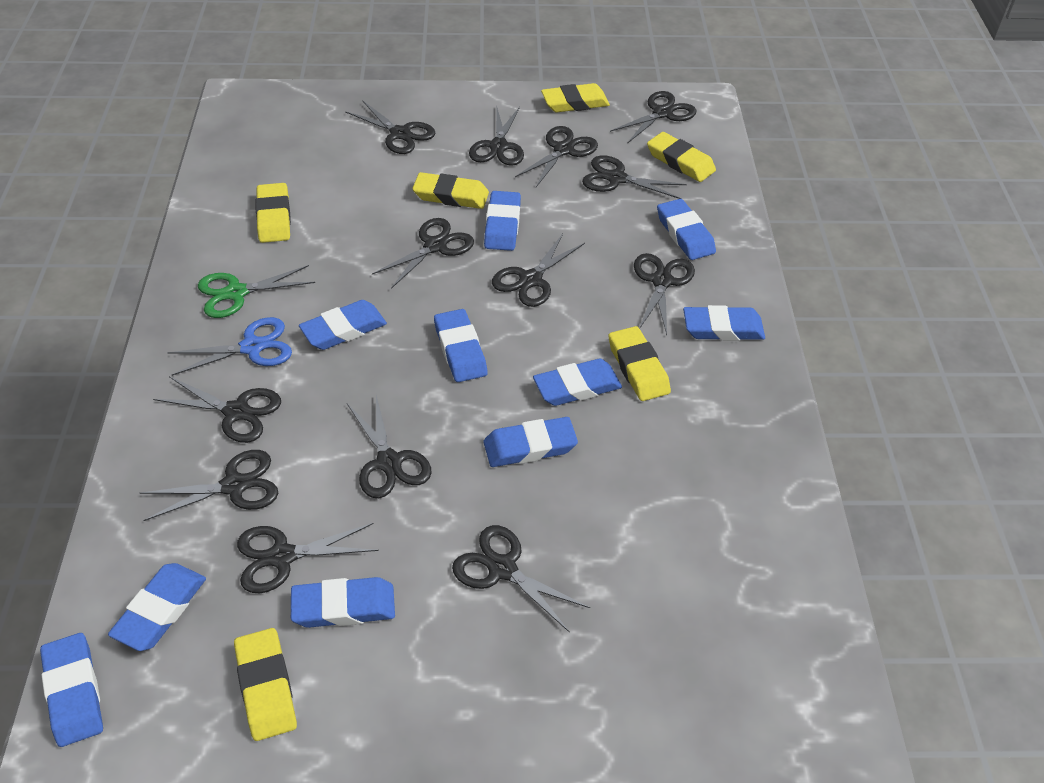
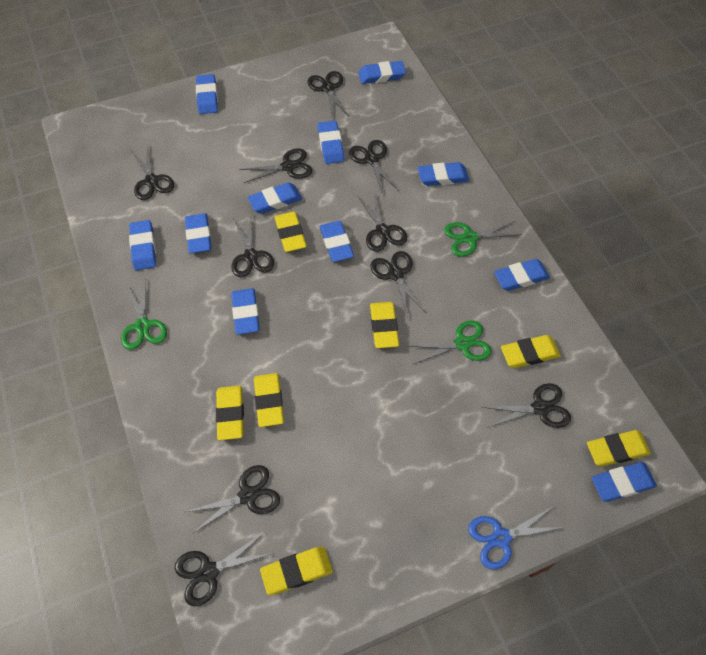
black scissors: [140,450,278,521] [153,376,281,443] [237,523,379,593] [345,100,435,154] [347,395,431,498] [372,218,474,289] [452,525,590,633] [469,107,524,166] [492,234,585,307] [515,126,598,187] [582,155,687,199] [610,91,697,144] [634,253,695,335] = 13 -> [131,144,174,200] [175,532,274,606] [186,465,280,534] [231,217,274,277] [239,148,312,183] [307,71,349,118] [349,140,399,193] [357,191,407,252] [370,251,426,318] [482,383,571,428] = 10
blue eraser: [40,633,103,747] [108,563,206,651] [291,577,395,628] [299,300,387,350] [434,309,488,382] [484,191,521,251] [484,417,578,467] [533,359,622,406] [657,199,716,260] [683,305,765,341] = 10 -> [129,220,156,271] [185,213,211,253] [196,74,218,114] [231,288,259,335] [248,182,302,214] [318,121,344,164] [320,221,354,262] [358,61,406,84] [418,162,469,186] [494,259,550,291] [592,462,657,502] = 11
green scissors: [198,265,315,318] = 1 -> [121,280,167,350] [408,320,492,364] [444,221,522,257] = 3
yellow eraser: [234,628,297,741] [256,183,291,243] [412,172,489,209] [541,83,610,112] [609,326,671,401] [647,132,716,182] = 6 -> [216,386,244,440] [254,373,284,427] [260,547,333,595] [274,212,307,252] [370,302,399,348] [501,335,561,368] [587,430,651,467] = 7

